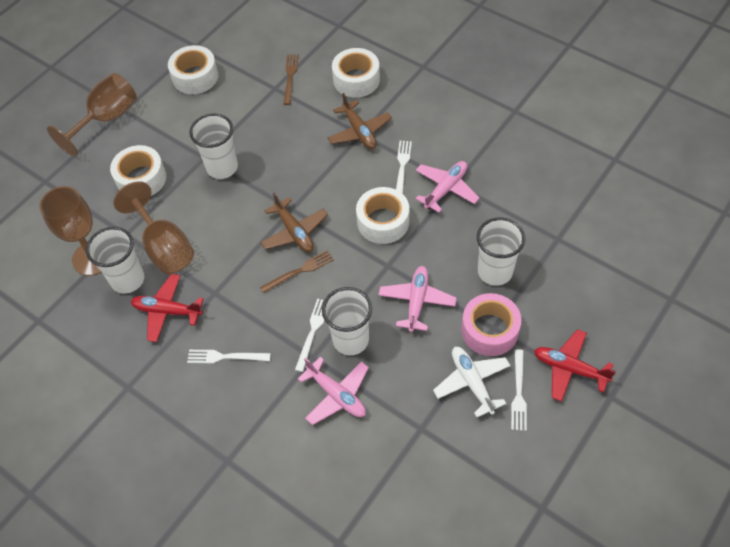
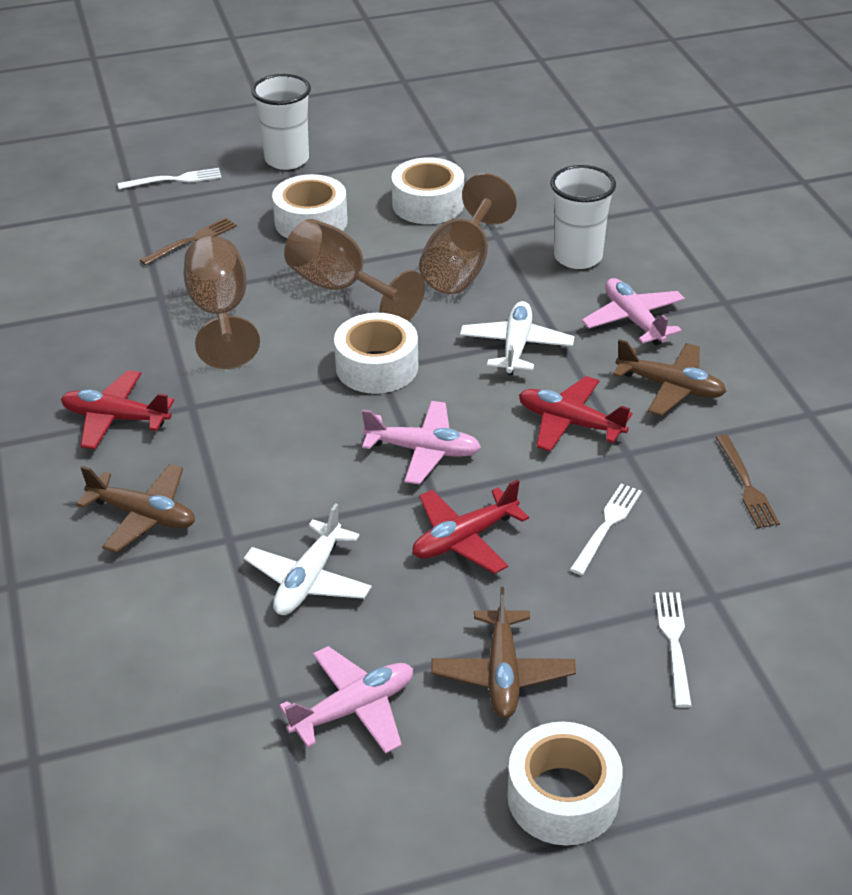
brown plane: [260,193,328,252] [327,93,392,149] = 2 -> [76,464,195,553] [431,587,576,718] [613,339,727,416] = 3
pink tape: [461,293,521,356] = 1 -> none = 0
red plane: [131,274,204,342] [534,329,616,402] = 2 -> [61,370,174,449] [412,480,529,574] [519,376,632,452] = 3
white cup: [86,227,144,294] [190,113,238,179] [322,287,372,355] [477,217,525,286] = 4 -> [251,74,311,170] [550,165,616,269] = 2
white fork: [187,350,271,363] [295,299,324,372] [396,140,412,194] [511,349,527,431] = 4 -> [118,168,222,189] [570,484,642,575] [655,593,692,708] = 3
white plane: [433,347,511,417] = 1 -> [244,503,372,615] [460,301,574,375] = 2

